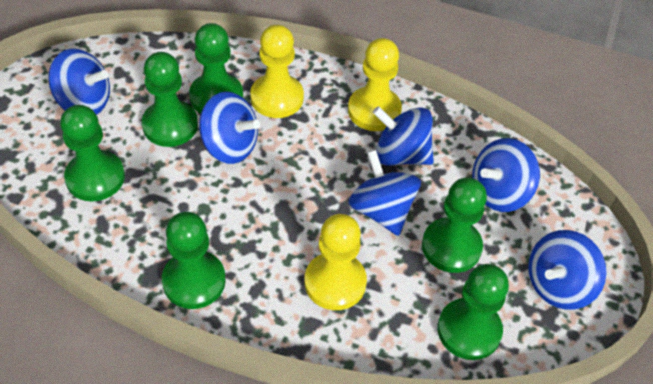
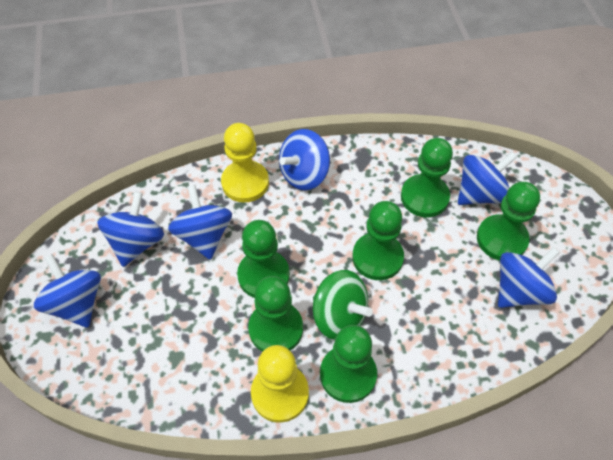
green spinning top: none = 0 -> [313,270,373,340] = 1
yellow pawn: [250,25,304,118] [304,214,367,310] [348,38,402,131] = 3 -> [221,123,269,202] [251,345,309,423] = 2

